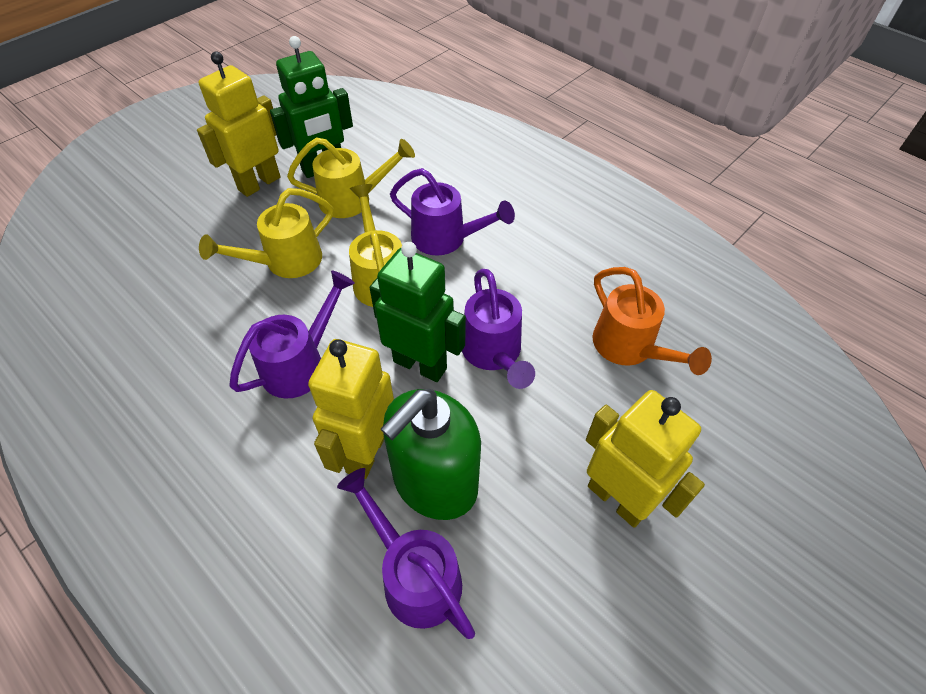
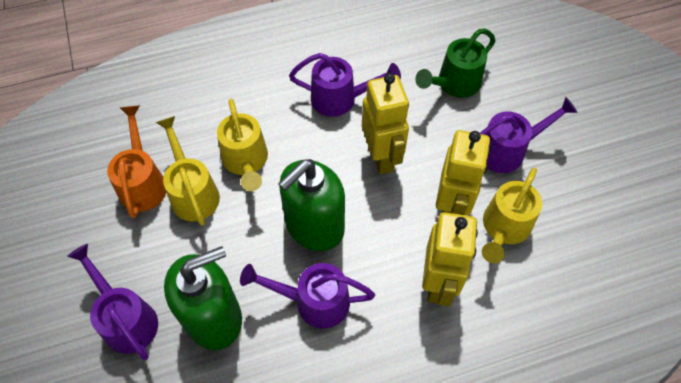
green robot: [270,36,353,178] [370,242,466,382] = 2 -> none = 0
green soap dispenser: [381,389,481,520] = 1 -> [164,246,242,350] [278,159,345,251] = 2
green watering can: none = 0 -> [415,29,496,98] = 1

